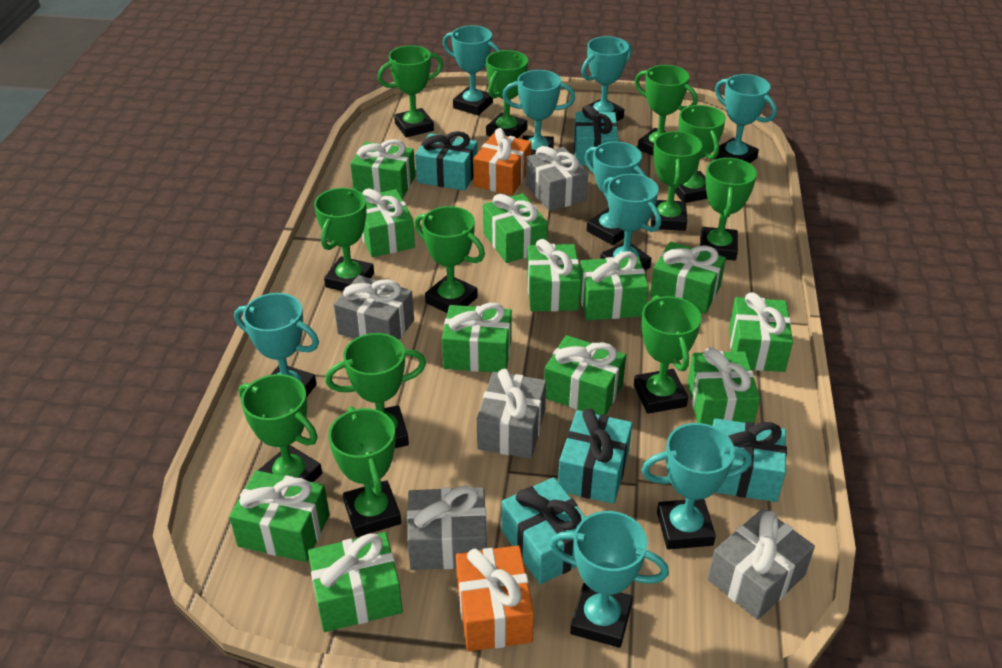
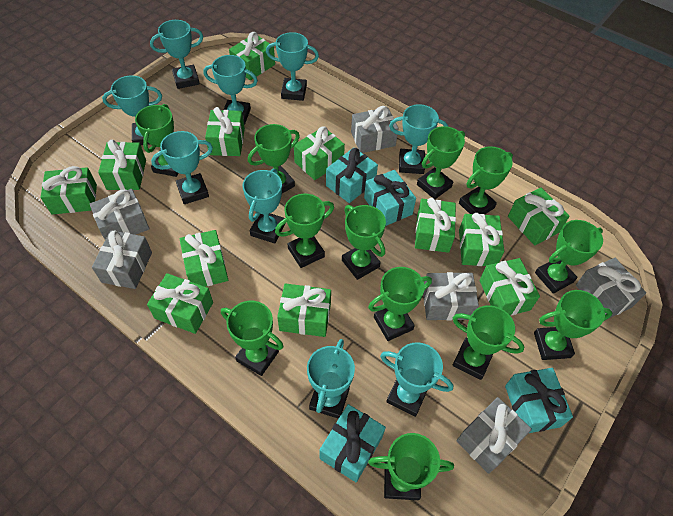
grey gift: [334,275,414,340] [407,485,487,570] [477,369,546,459] [526,146,588,211] [708,508,815,620] = 5 -> [90,189,150,240] [92,230,152,289] [351,106,398,153] [423,272,479,321] [456,397,532,474] [576,258,646,319] = 6
orange gift: [456,546,534,651] [473,128,532,195] = 2 -> none = 0
turquoise gift: [415,131,478,191] [502,477,586,585] [558,408,632,504] [574,105,619,166] [713,418,787,502] = 5 -> [319,404,386,482] [326,148,378,203] [364,170,416,226] [505,368,573,433] = 4

